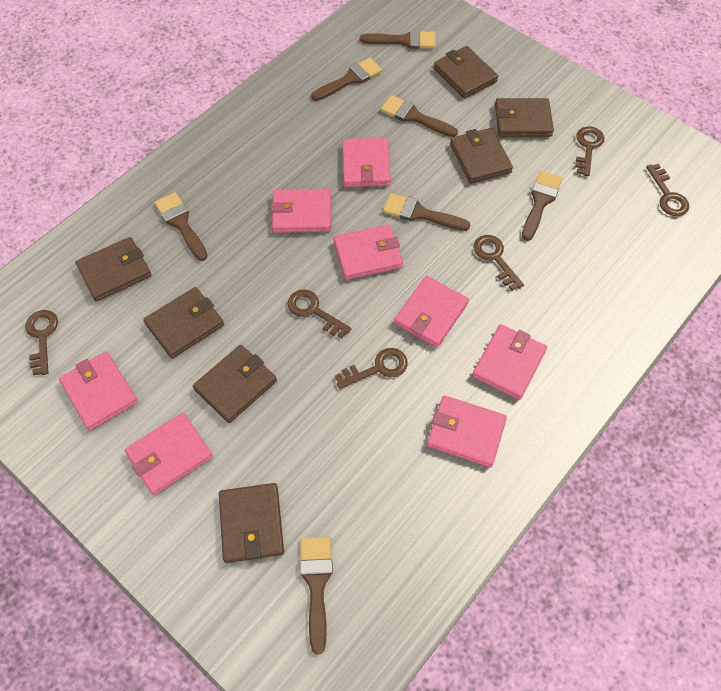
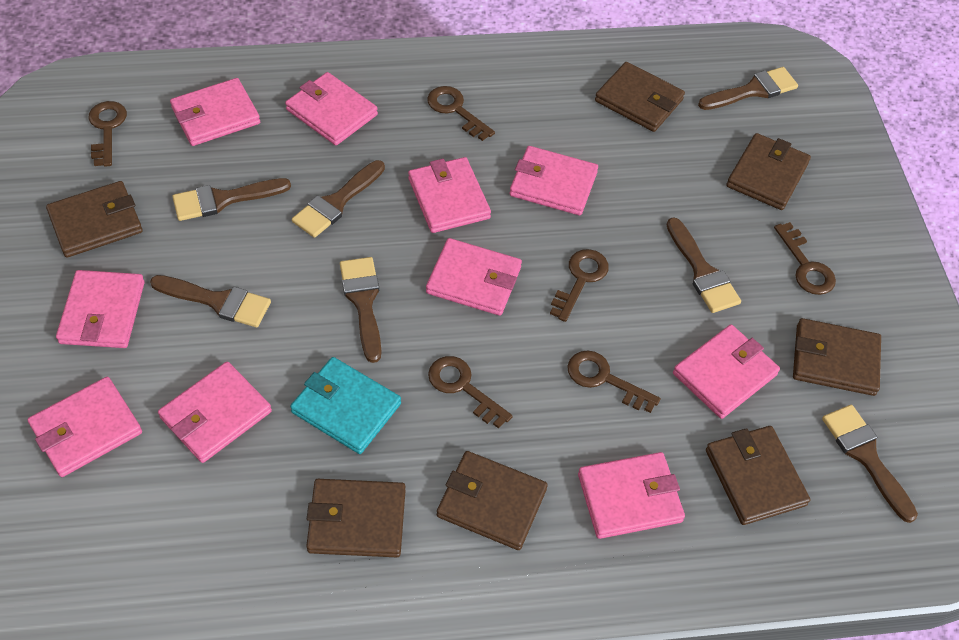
pink wallet: [59,351,138,431] [125,413,213,495] [271,189,331,233] [334,225,403,280] [342,138,391,187] [394,276,469,348] [427,395,507,468] [472,324,547,400] = 8 -> [28,377,142,477] [56,270,145,348] [158,362,272,463] [170,78,260,146] [285,72,378,145] [408,157,491,233] [426,238,522,316] [510,146,598,215] [578,452,685,539] [673,324,780,419] = 10
turquoise wallet: none = 0 -> [290,357,401,454] = 1

